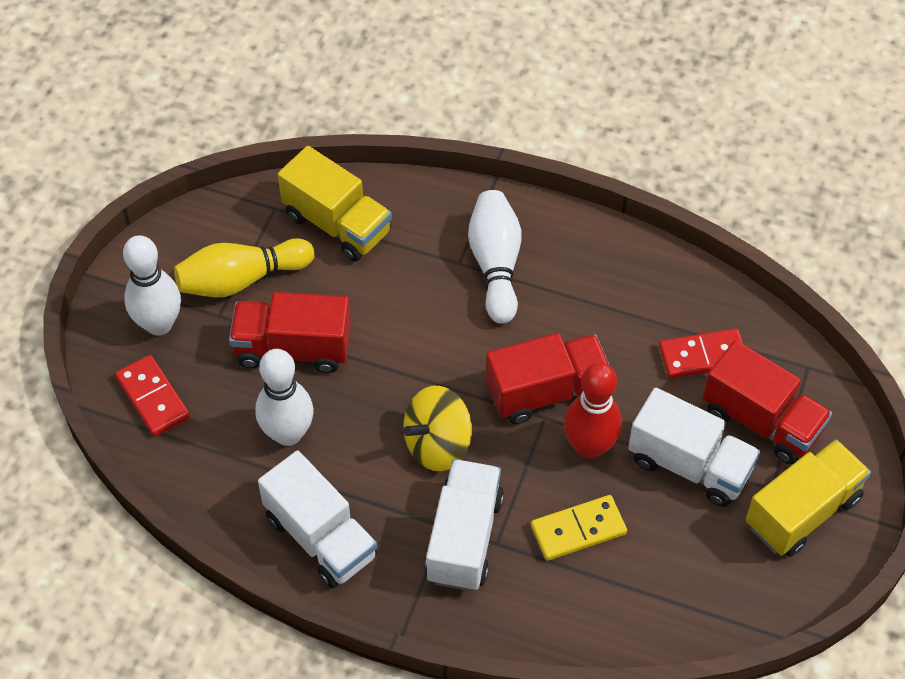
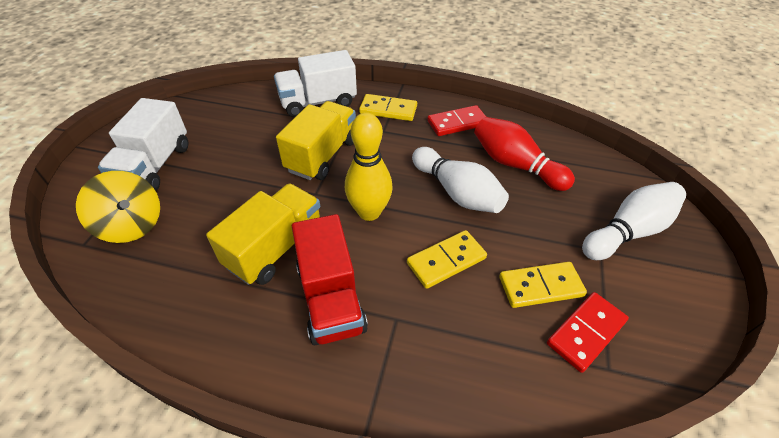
red truck: [229,292,351,373] [486,333,610,424] [703,340,832,464] = 3 -> [292,214,368,345] = 1
white bowling pin: [123,235,181,335] [255,349,314,446] [468,190,522,324] = 3 -> [412,147,509,213] [582,182,686,260] = 2
white truck: [258,450,378,588] [425,459,504,591] [628,388,760,507] = 3 -> [98,98,188,191] [274,50,357,117] = 2
yellow domino: [531,495,627,561] = 1 -> [359,94,417,121] [407,230,487,289] [499,262,587,308] = 3

